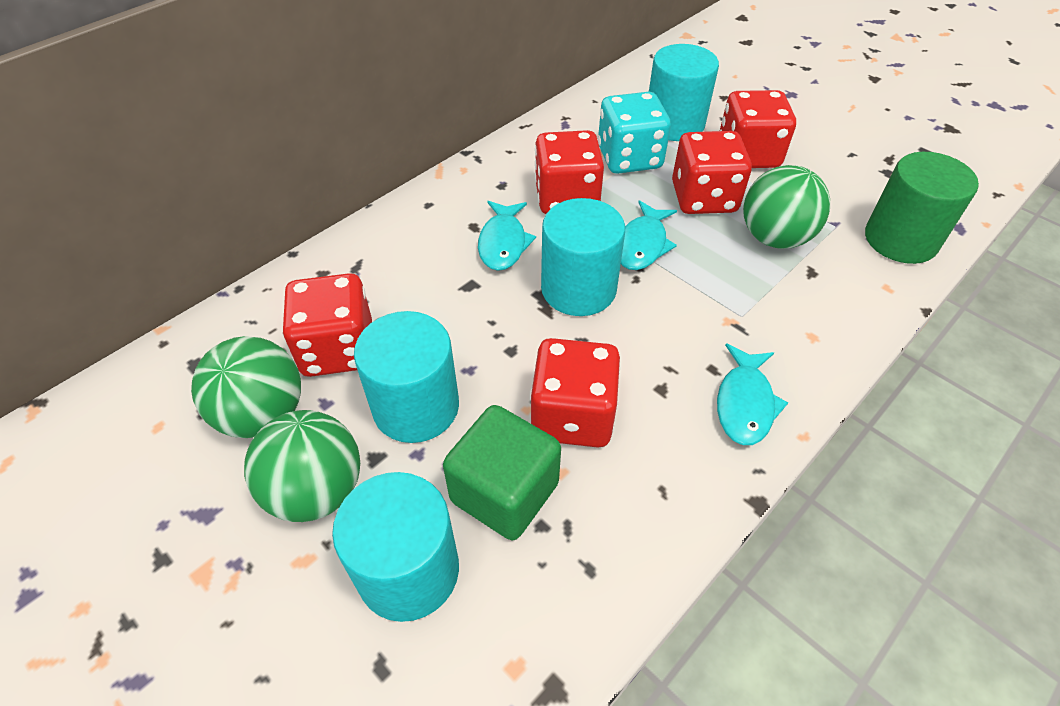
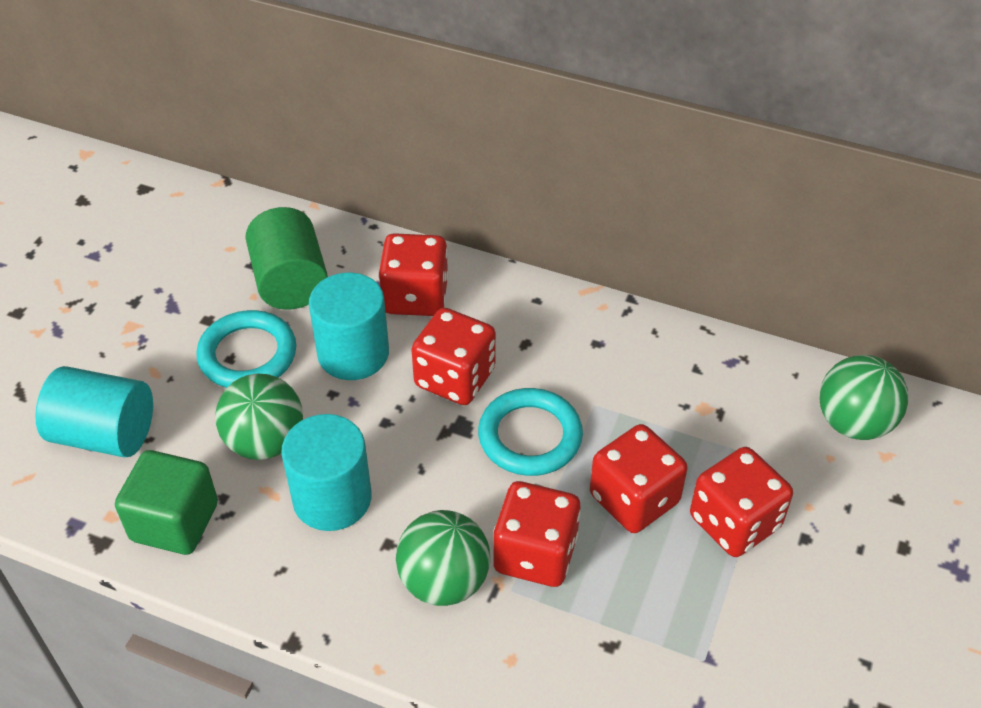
turquoise cylinder: [332,472,459,622] [354,311,459,443] [541,198,625,316] [649,44,719,141] = 4 -> [35,366,153,457] [281,414,372,531] [309,273,389,380] = 3
turquoise dice: [598,92,671,174] = 1 -> none = 0
turquoise fish: [478,201,536,271] [621,200,677,270] [717,343,788,445] = 3 -> none = 0
turquoise ring: none = 0 -> [196,310,296,388] [478,388,583,476] = 2

